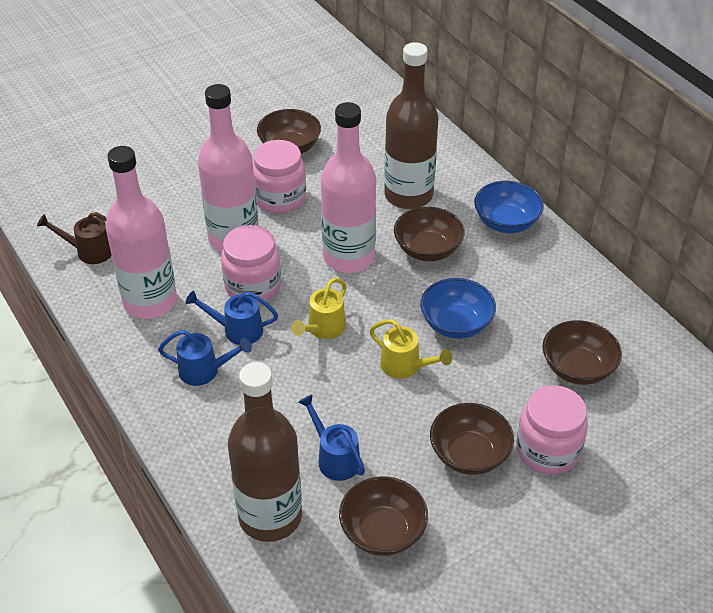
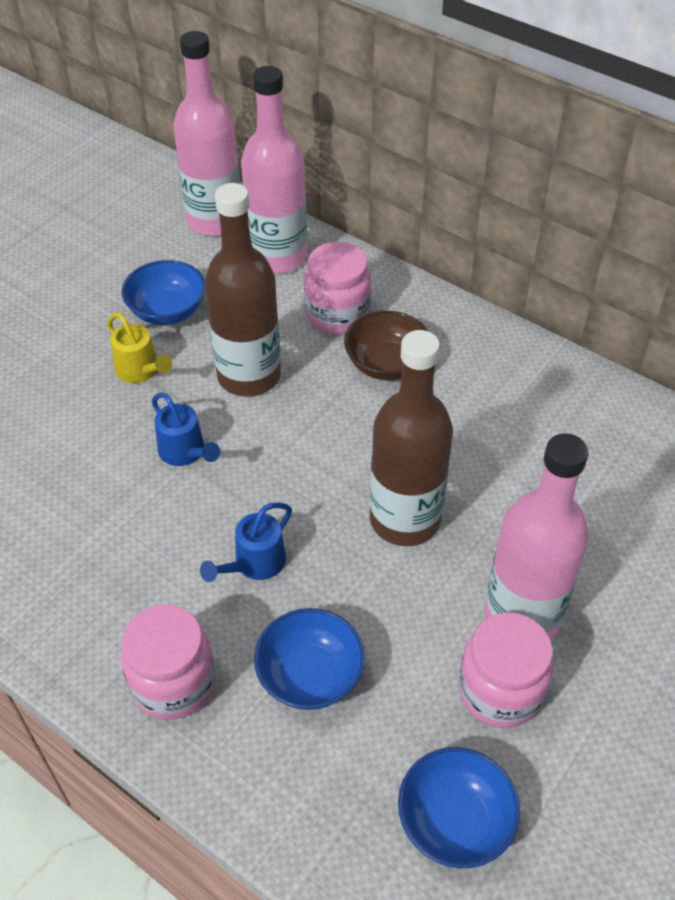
blue bowl: [420,278,496,339] [474,181,544,233] = 2 -> [121,260,205,325] [254,608,365,710] [398,747,520,868] = 3
blue watering can: [158,330,252,386] [185,291,278,345] [298,394,365,481] = 3 -> [152,392,220,466] [200,503,292,582] = 2
brown bowl: [257,109,321,154] [339,476,428,556] [394,207,465,261] [430,403,514,475] [542,320,622,385] = 5 -> [344,311,429,380] = 1
brown watering can: [37,212,112,264] = 1 -> none = 0
yellow watering can: [291,278,347,339] [369,319,452,379] = 2 -> [107,312,173,383] = 1

